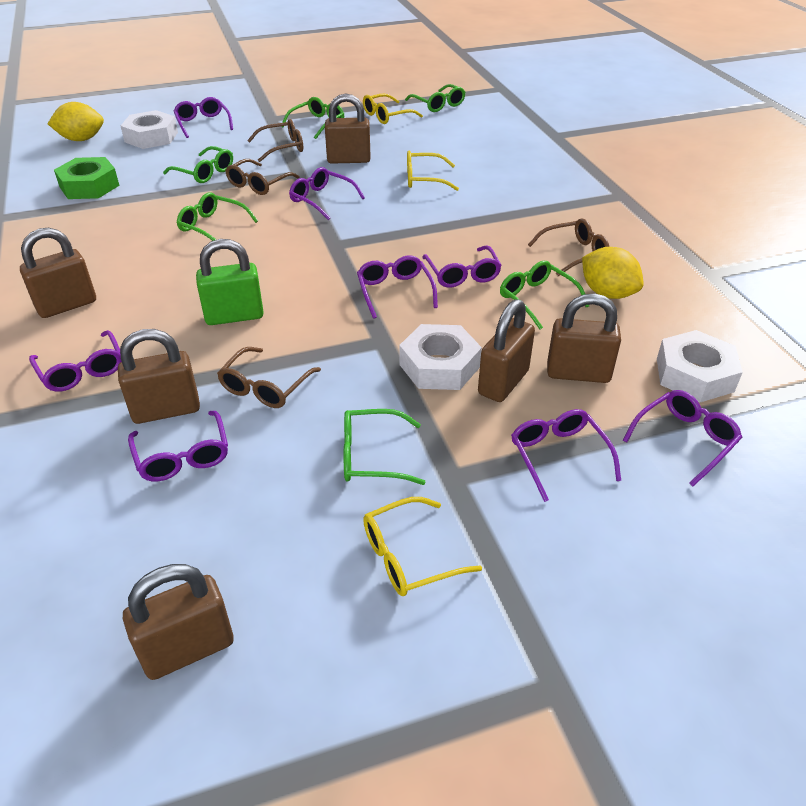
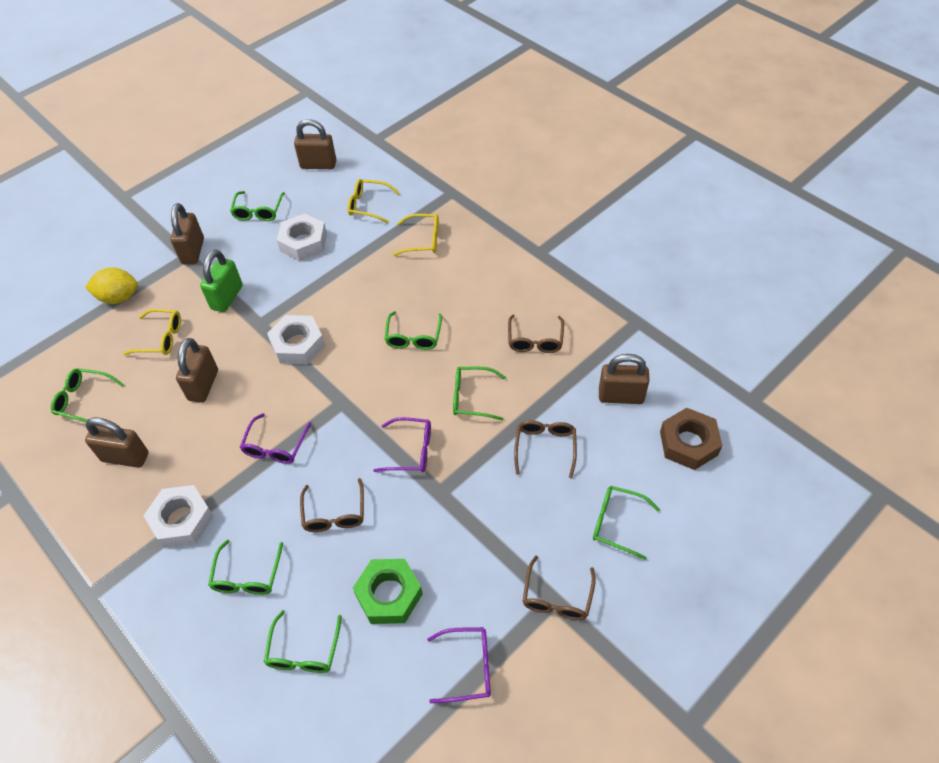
brown nut: none = 0 -> [660,408,722,470] = 1
brown padlock: [20,228,96,318] [118,329,200,424] [123,564,234,680] [325,94,371,164] [478,299,535,402] [547,293,621,383] = 6 -> [85,417,149,468] [170,203,204,264] [176,338,218,403] [294,119,337,169] [599,354,650,404] = 5
green glasses: [163,146,233,183] [177,193,258,241] [281,97,344,139] [344,409,426,485] [405,84,465,112] [500,261,589,329] = 6 -> [51,368,124,422] [208,540,283,595] [230,191,285,221] [264,610,342,673] [384,311,442,350] [453,367,506,421] [593,486,660,560] = 7
purple glasses: [29,330,122,392] [128,411,228,481] [173,97,233,138] [289,167,365,220] [357,255,438,319] [422,246,502,288] [511,409,621,502] [623,390,742,486] = 8 -> [240,413,312,464] [373,417,431,472] [427,627,491,703] = 3
yellow lemon: [48,102,104,141] [582,247,643,299] = 2 -> [85,267,138,304] = 1

